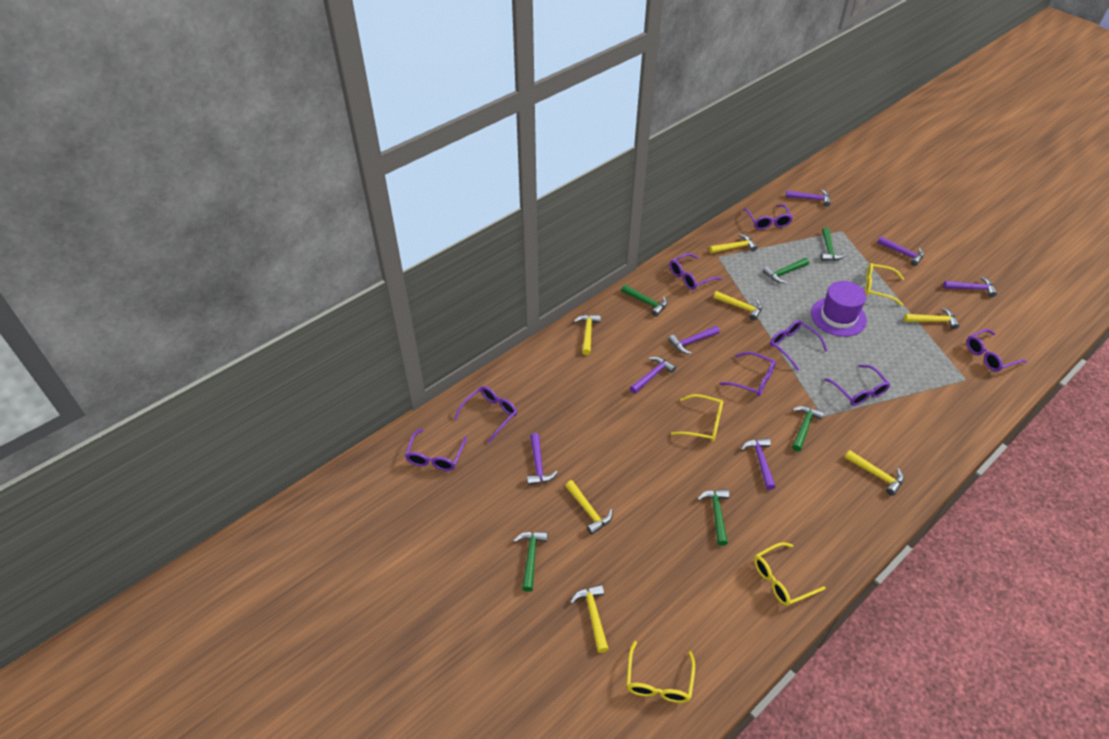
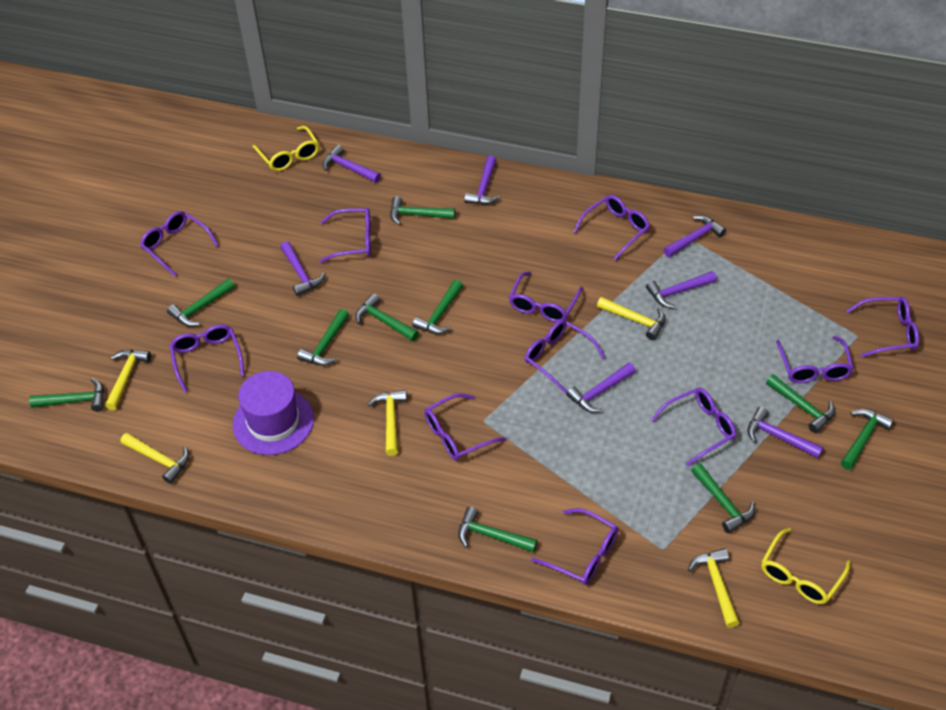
green hammer: [513,532,548,592] [621,285,667,317] [697,489,729,546] [763,258,809,283] [792,406,824,451] [821,227,846,261] = 6 -> [29,378,104,412] [167,279,235,327] [297,309,349,366] [355,293,419,341] [390,196,455,225] [412,280,463,334] [458,507,537,553] [691,463,755,533] [766,375,835,433] [841,409,894,470] = 10
purple glasses: [405,429,467,471] [455,386,517,443] [670,253,722,290] [720,352,776,397] [743,204,793,230] [770,320,828,371] [824,364,890,406] [966,329,1027,372] = 8 -> [140,211,219,277] [169,325,245,393] [320,208,371,263] [424,393,506,461] [509,271,583,322] [525,320,605,394] [531,508,618,585] [573,195,650,261] [651,388,736,466] [776,336,854,383] [847,297,919,357] = 11
yellow glasses: [626,641,695,703] [671,394,723,442] [754,542,826,606] [865,263,904,306] = 4 -> [252,126,319,171] [761,528,851,604] = 2
yellow hammer: [565,480,613,535] [570,585,609,653] [573,315,601,355] [709,234,758,253] [713,291,762,321] [845,450,904,496] [904,307,959,330] = 7 -> [105,350,151,410] [120,433,189,484] [368,390,407,456] [597,297,666,340] [688,548,740,628] = 5

